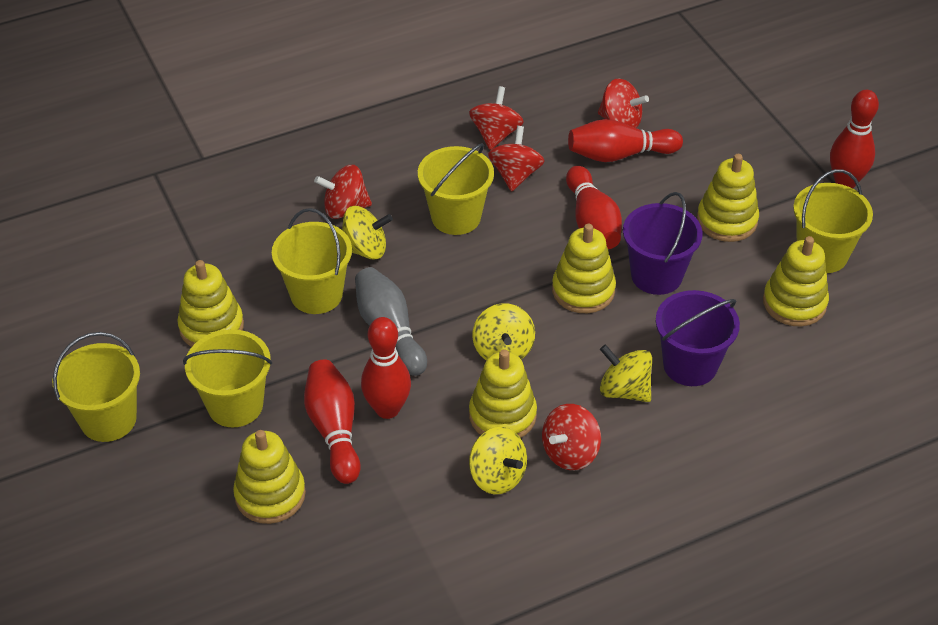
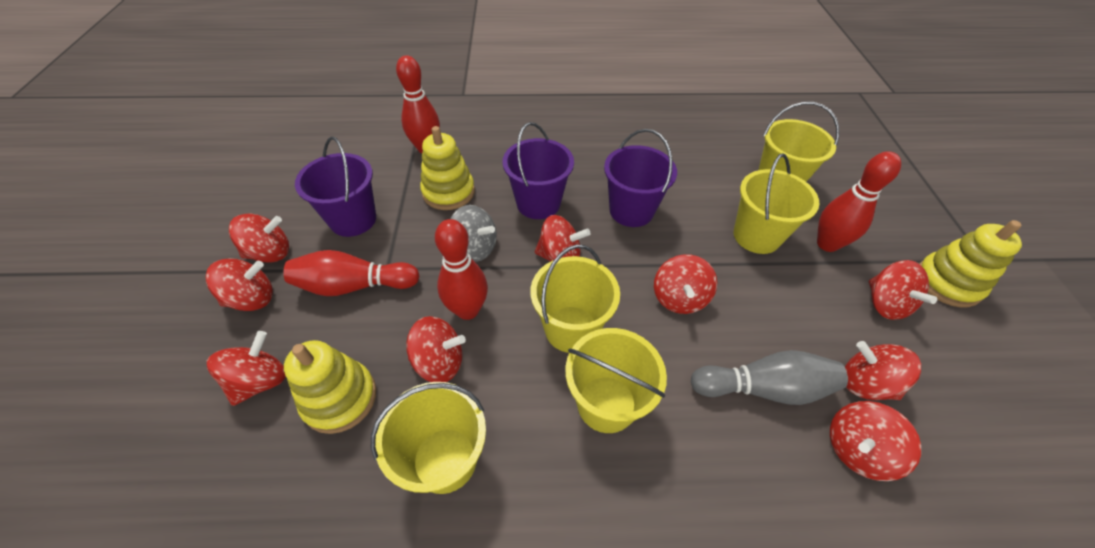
grey spinning top: none = 0 -> [450,205,497,262] = 1
purple bucket: [623,192,702,295] [656,290,740,386] = 2 -> [295,136,376,237] [502,122,574,219] [604,129,677,227] = 3
red bowling pin: [304,360,361,484] [361,317,411,419] [566,166,622,249] [568,119,683,162] [830,90,879,189] = 5 -> [284,250,420,296] [396,55,440,154] [435,219,488,320] [817,151,901,252] = 4
red spinning top: [314,165,372,219] [469,86,524,150] [488,126,544,191] [542,404,601,470] [598,78,649,128] = 5 -> [205,258,273,311] [207,331,286,406] [229,214,289,263] [406,316,466,382] [535,215,591,262] [654,254,717,314] [830,401,921,481] [845,341,921,400] [869,260,937,320] = 9
yellow spinning top: [342,206,393,259] [469,427,527,495] [472,303,535,360] [600,344,652,402] = 4 -> none = 0
yellow stacking toy: [177,260,244,347] [233,430,306,524] [469,349,537,438] [552,224,616,313] [697,154,759,242] [763,236,829,327] = 6 -> [284,340,376,434] [420,126,475,210] [919,220,1022,307] = 3

